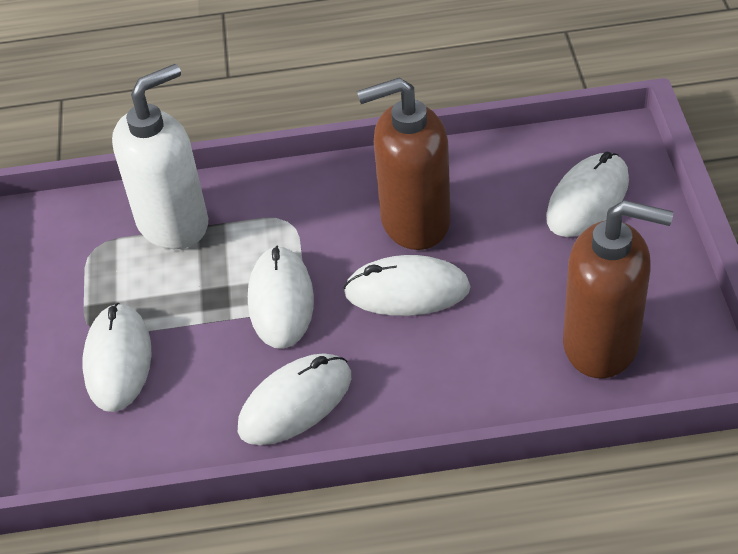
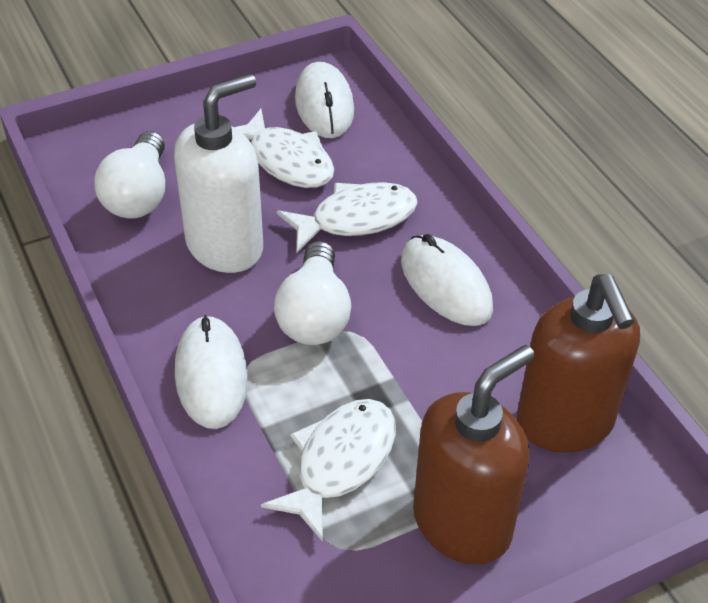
white fish: none = 0 -> [235,109,334,188] [261,399,396,542] [277,182,418,252] = 3
white light bulb: none = 0 -> [94,131,165,219] [274,241,351,345] = 2
white mouse: [83,303,151,412] [238,353,351,445] [248,246,314,349] [343,255,471,316] [546,151,629,237] = 5 -> [175,315,248,429] [295,62,354,138] [401,234,493,326] = 3

